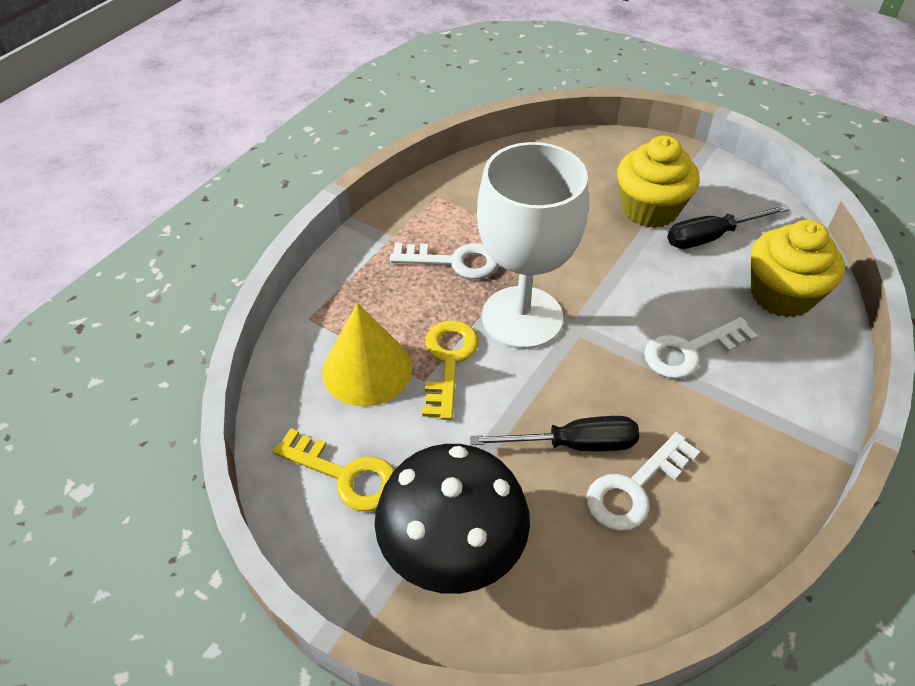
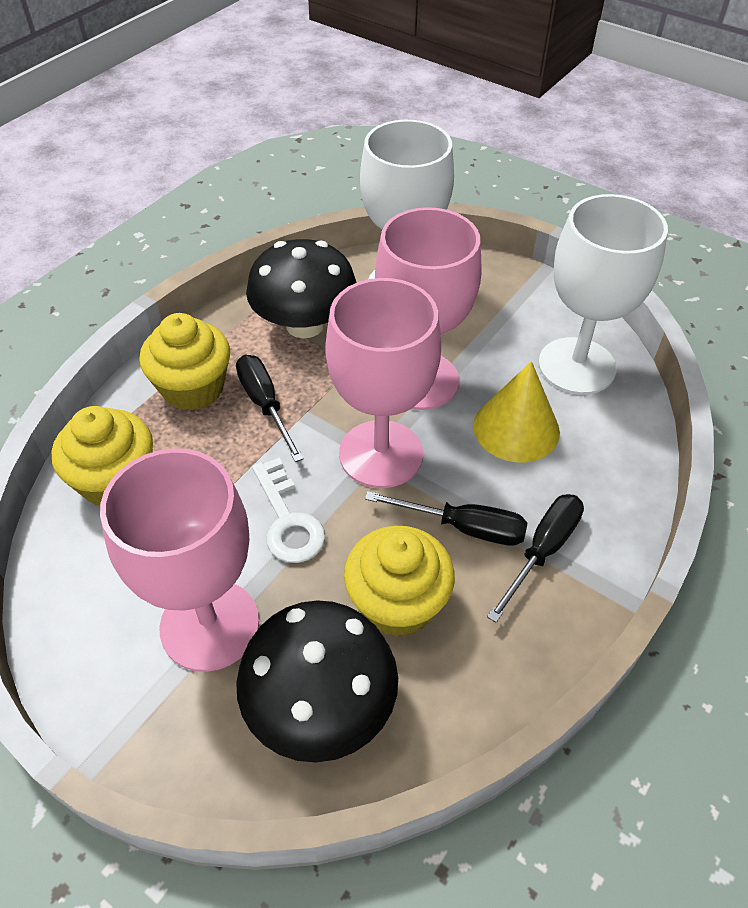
black mushroom: [375,444,530,594] = 1 -> [236,600,398,763] [246,239,357,338] = 2
black screwdriver: [470,416,639,451] [667,205,790,249] = 2 -> [236,355,304,462] [365,491,527,546] [487,494,584,623] = 3
pink goblet: none = 0 -> [100,448,259,672] [325,278,441,488] [375,207,481,410] = 3
white goblet: [477,142,589,349] = 1 -> [360,120,454,279] [538,194,668,395] = 2
white key: [390,242,499,279] [586,432,700,531] [644,317,758,379] = 3 -> [252,458,326,563] = 1
yellow cupcake: [617,136,700,228] [750,220,845,318] = 2 -> [52,406,153,506] [139,313,230,410] [344,526,455,637] = 3
yellow key: [272,428,395,511] [422,320,479,420] = 2 -> none = 0

